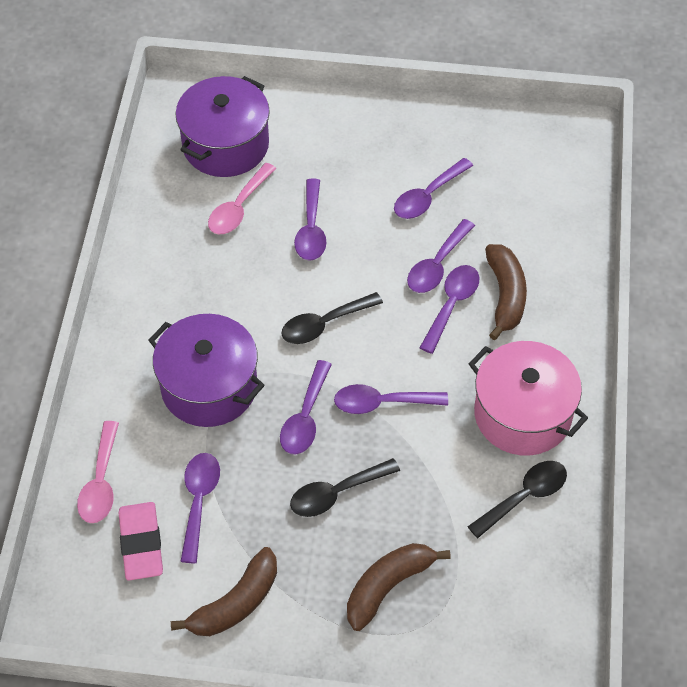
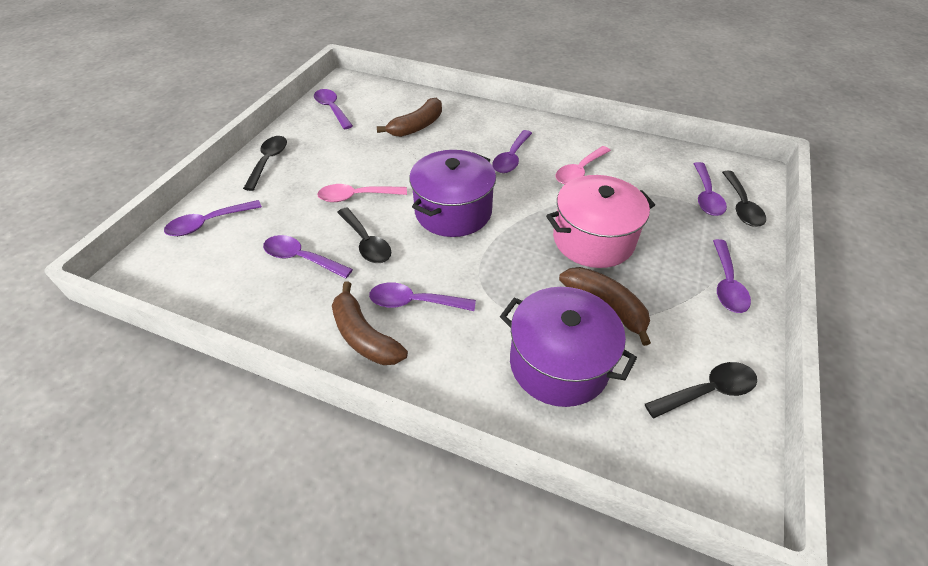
black spoon: [281,292,383,344] [290,458,400,517] [467,461,567,538] = 3 -> [243,136,287,191] [337,208,391,263] [645,362,757,418] [722,171,766,227] = 4
pink eraser: [119,502,163,581] = 1 -> none = 0

